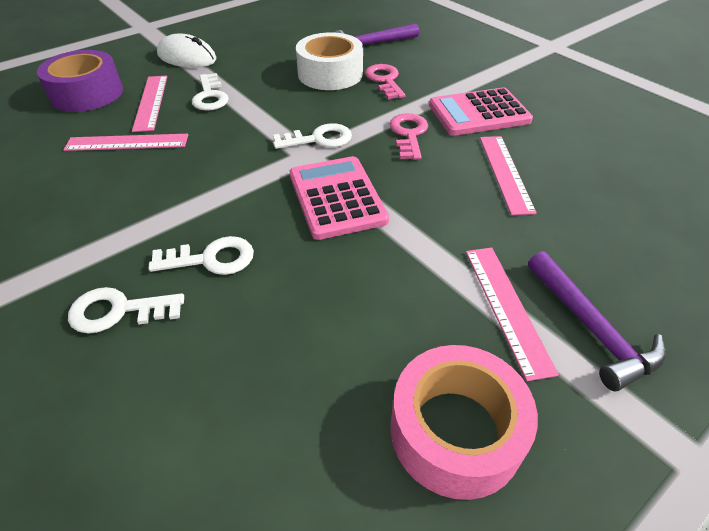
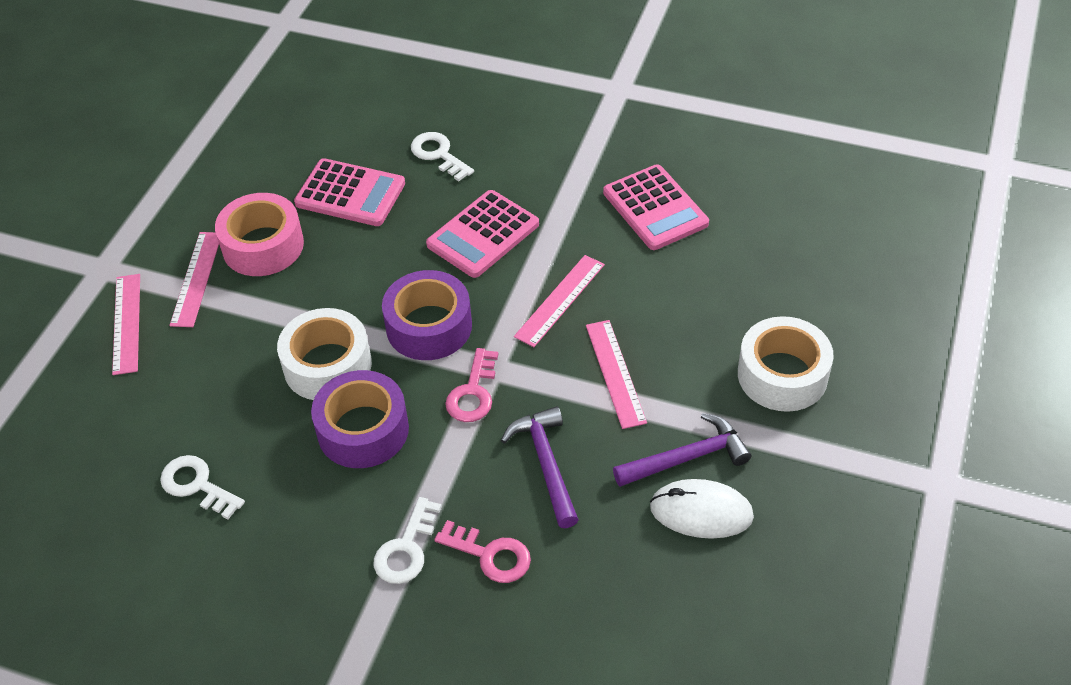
pink calculator: [290,156,389,240] [429,88,533,136] = 2 -> [294,158,405,226] [426,190,539,278] [603,164,709,250] = 3
purple tape: [37,50,123,112] = 1 -> [311,370,409,468] [382,270,472,360] = 2
white key: [68,287,184,334] [148,236,254,275] [192,73,229,111] [273,123,352,149] = 4 -> [160,455,245,519] [374,497,442,584] [411,132,474,182] = 3
white tape: [296,32,363,90] = 1 -> [277,308,372,400] [738,316,834,412] = 2

